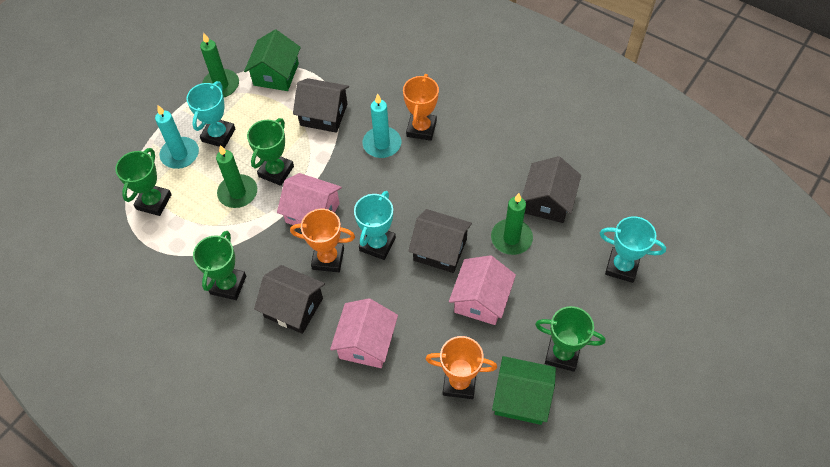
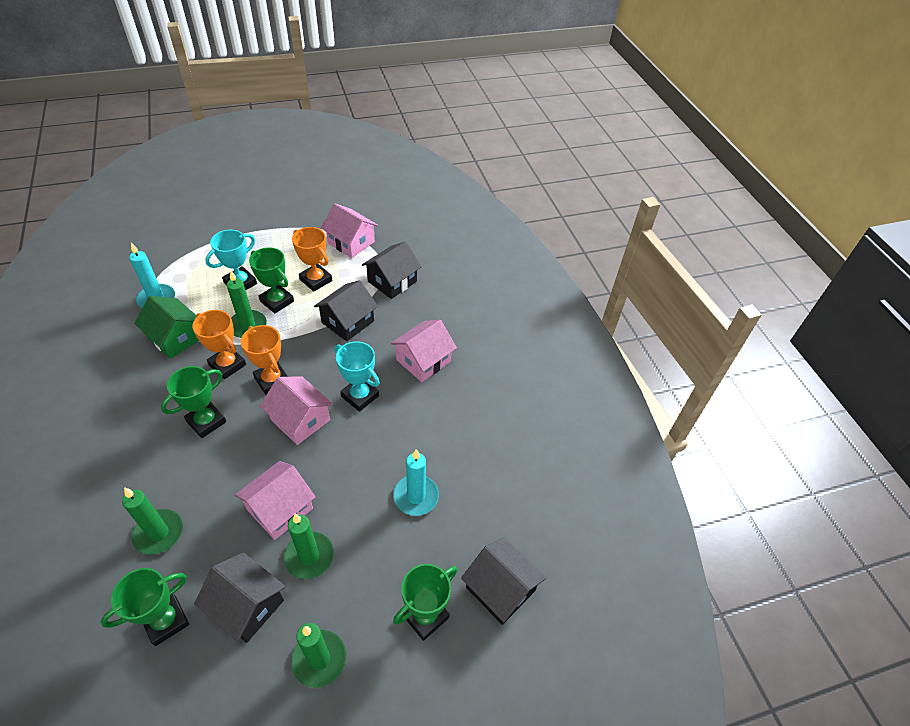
green candle: [200,32,239,97] [216,145,257,208] [491,193,533,255] = 3 -> [122,487,183,555] [227,271,267,338] [284,513,334,579] [291,623,346,688] = 4
green house: [244,29,301,91] [492,356,556,425] = 2 -> [134,296,199,359] = 1
pink house: [277,173,342,225] [330,298,398,368] [449,255,516,325] = 3 -> [235,461,315,540] [260,376,333,445] [321,203,378,258] [391,320,457,382] = 4
turquoise trophy: [186,81,235,148] [354,191,396,260] [600,216,666,283] = 3 -> [205,230,257,290] [334,341,380,412] = 2

